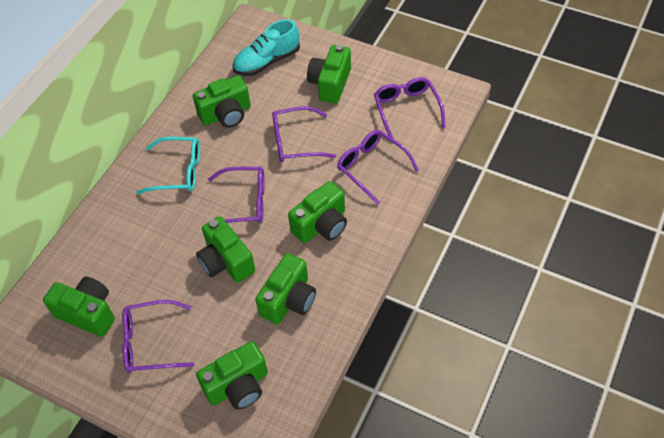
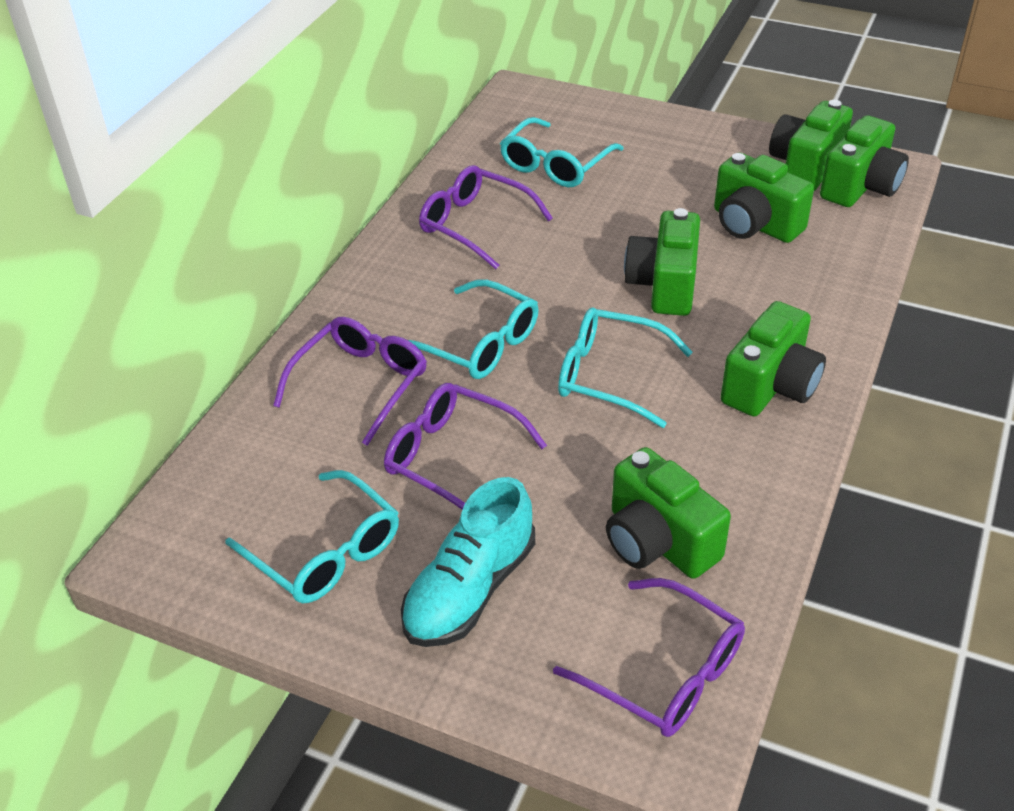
green camera: [43,277,115,337] [193,75,251,128] [196,216,255,283] [196,341,268,410] [255,253,316,324] [288,181,347,243] [307,45,351,103] = 7 -> [606,447,731,579] [624,208,700,316] [714,153,814,243] [721,301,826,416] [769,100,853,191] [820,115,909,207] = 6
purple glasses: [122,300,195,373] [208,167,265,223] [272,106,336,162] [337,130,419,205] [374,77,446,139] = 5 -> [273,317,427,446] [384,383,547,510] [419,165,553,269] [553,578,745,737] = 4
turquoise glasses: [136,137,200,194] = 1 -> [226,470,399,604] [408,280,539,379] [500,117,624,188] [558,308,693,428] = 4

